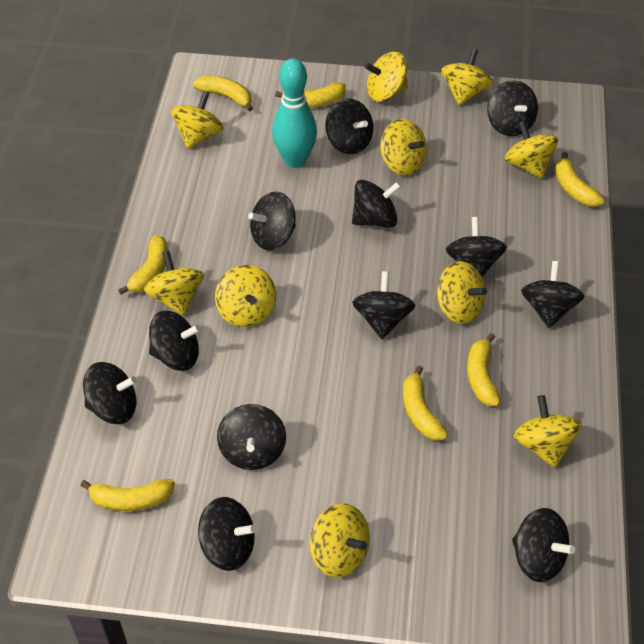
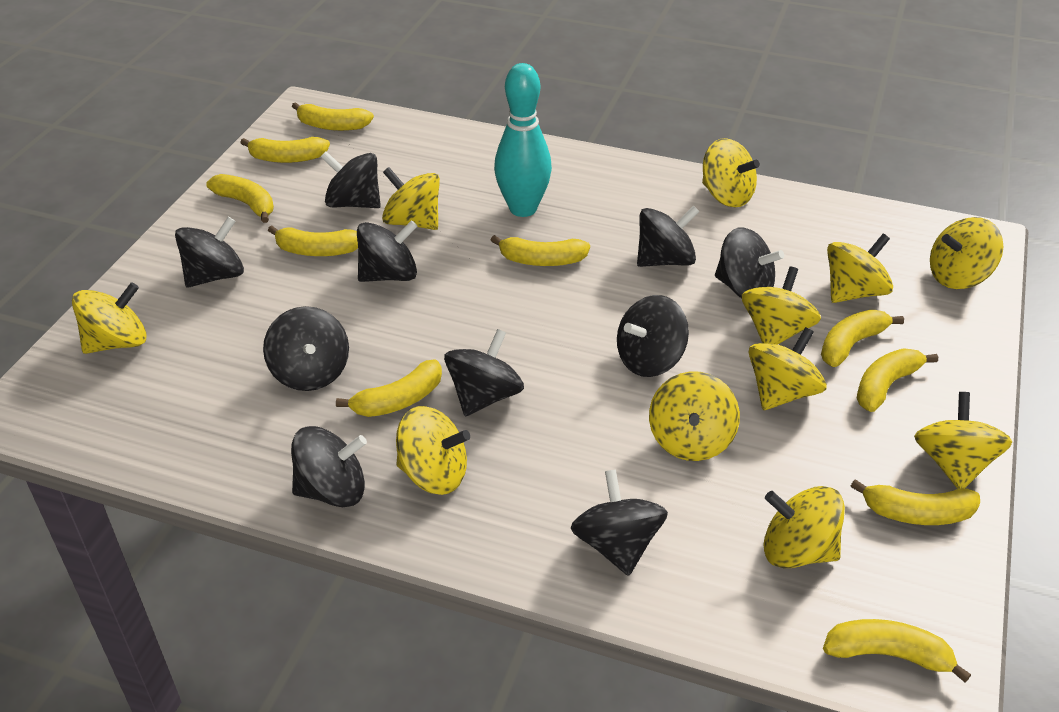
black spinning top: [83,362,137,424] [149,311,201,371] [198,497,256,571] [217,404,286,470] [248,191,296,251] [326,98,373,155] [352,180,401,228] [352,271,415,339] [446,217,507,277] [487,81,538,136] [512,508,575,582] [521,261,585,328] = 12 -> [175,217,244,287] [263,306,349,391] [291,426,367,507] [321,151,381,208] [357,220,418,282] [444,329,524,416] [571,469,668,576] [617,295,689,377] [637,206,699,267] [715,227,784,298] = 10
yellow banana: [80,479,175,511] [118,235,168,295] [193,76,253,111] [275,82,345,108] [403,365,448,441] [467,333,500,406] [555,152,604,207] = 7 -> [206,174,274,223] [240,137,330,163] [268,225,358,256] [292,102,374,131] [336,360,442,417] [491,235,590,266] [821,310,904,367] [823,619,971,682] [851,479,980,525] [856,348,938,412] = 10
yellow spinning top: [144,250,204,316] [171,91,224,149] [215,265,276,327] [310,503,370,577] [365,51,408,102] [380,119,427,175] [437,261,487,324] [442,49,493,105] [504,121,558,179] [514,395,582,468] = 10 -> [72,282,147,354] [382,167,440,230] [396,406,470,495] [649,372,740,461] [702,138,760,208] [742,266,821,345] [748,327,827,410] [763,486,845,568] [827,234,893,303] [914,392,1012,489] [930,217,1003,289] = 11

